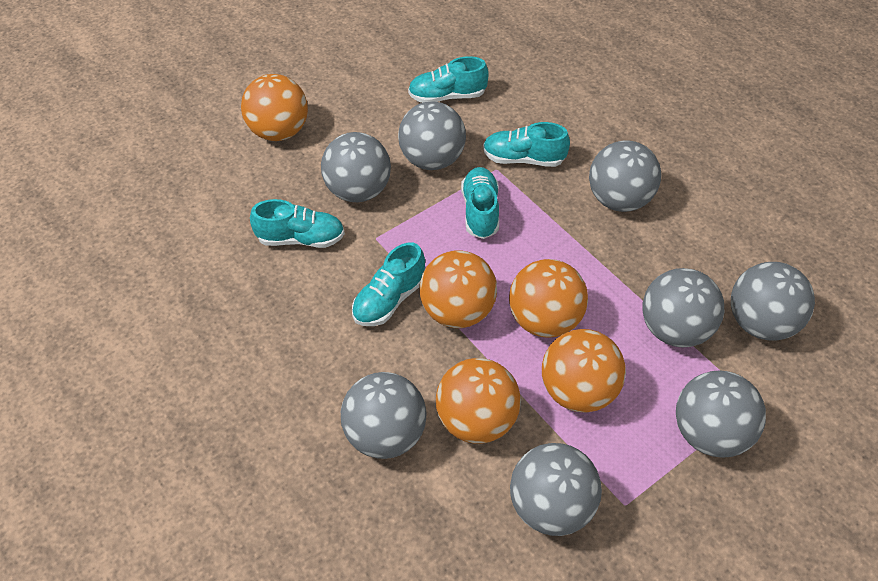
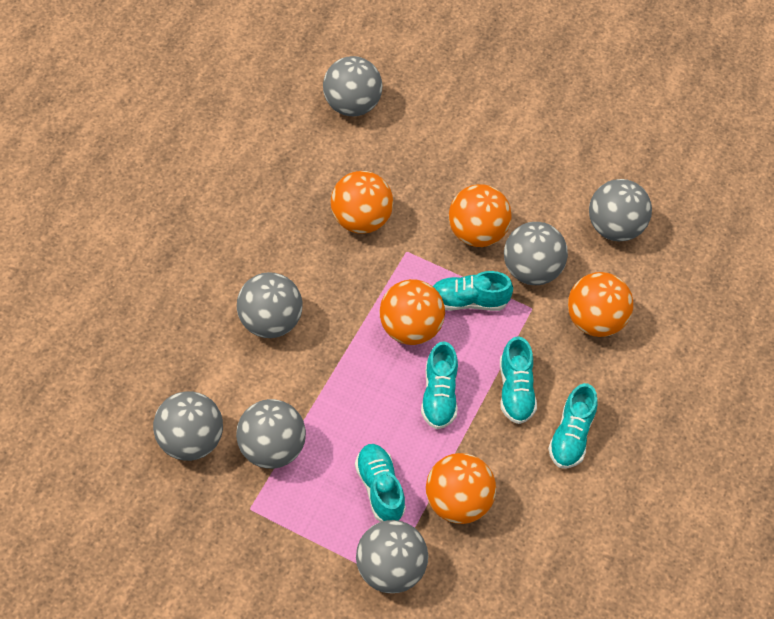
grey ball: [321,132,391,202] [341,372,427,459] [398,101,466,170] [510,443,602,536] [589,140,661,212] [642,268,724,348] [676,370,766,458] [731,262,815,341] = 8 -> [153,391,223,461] [236,399,306,469] [237,272,302,338] [323,56,382,116] [356,520,428,593] [504,222,568,285] [589,179,652,241] = 7

